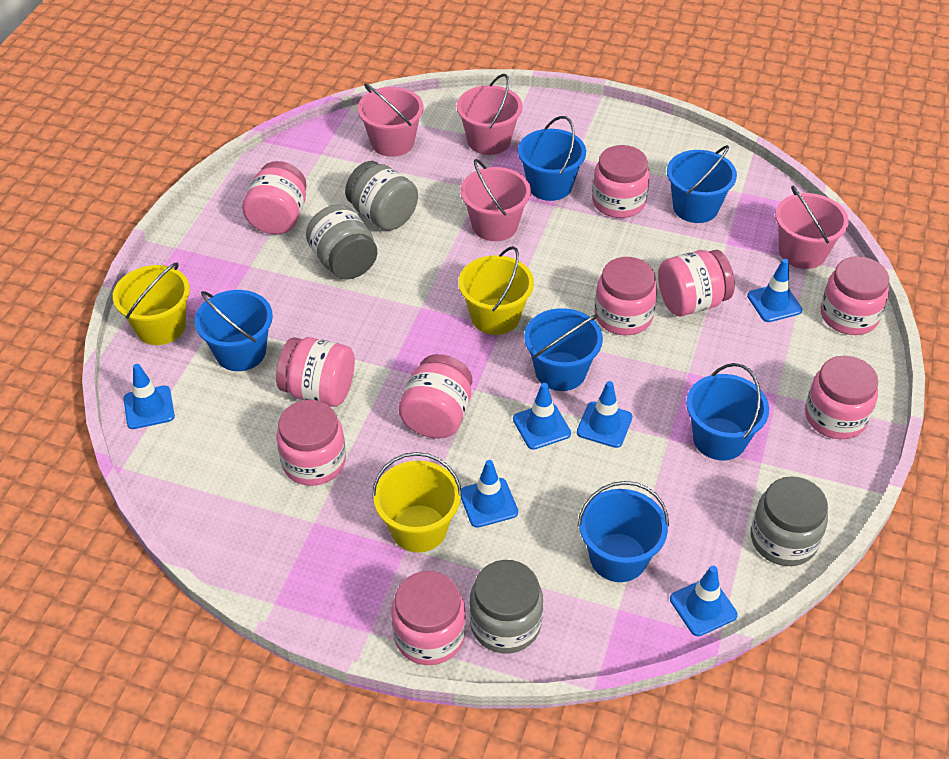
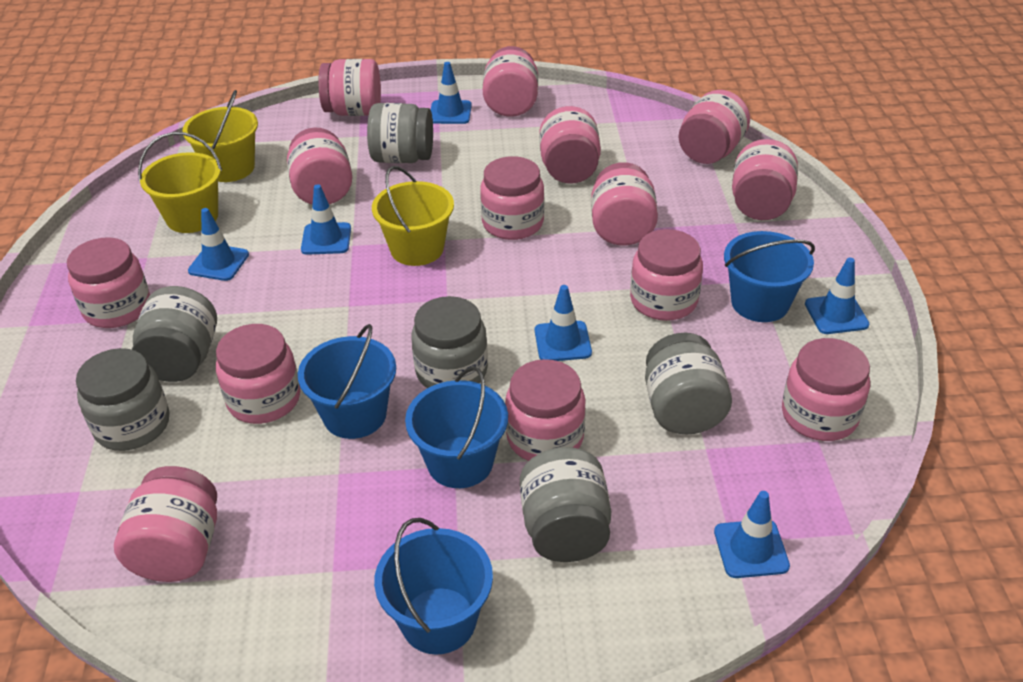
blue bucket: [195,290,273,371] [518,116,586,201] [524,308,603,391] [578,481,669,582] [667,145,737,223] [686,363,769,460] = 6 -> [298,324,396,439] [374,518,493,655] [405,366,508,488] [724,231,815,322] = 4
grey jar: [306,204,377,279] [345,161,418,231] [469,560,543,654] [751,476,828,566] = 4 -> [76,348,169,451] [132,286,217,382] [367,103,433,163] [411,296,488,388] [520,447,611,562] [645,333,732,434] = 6
pink bucket: [358,83,424,157] [457,74,523,155] [460,159,531,241] [775,185,849,269] = 4 -> none = 0
pink jar: [242,161,307,235] [276,337,355,407] [276,400,346,486] [391,571,466,665] [398,354,472,438] [592,145,650,218] [595,257,657,335] [658,250,735,316] [805,356,878,439] [821,256,889,335] = 10 -> [67,237,150,328] [114,466,217,582] [216,324,300,424] [287,127,352,205] [318,59,381,116] [480,156,544,240] [483,46,538,117] [505,359,586,461] [539,106,601,183] [591,162,658,245] [630,229,703,321] [679,90,750,164] [732,139,798,220] [782,338,870,441] = 14

